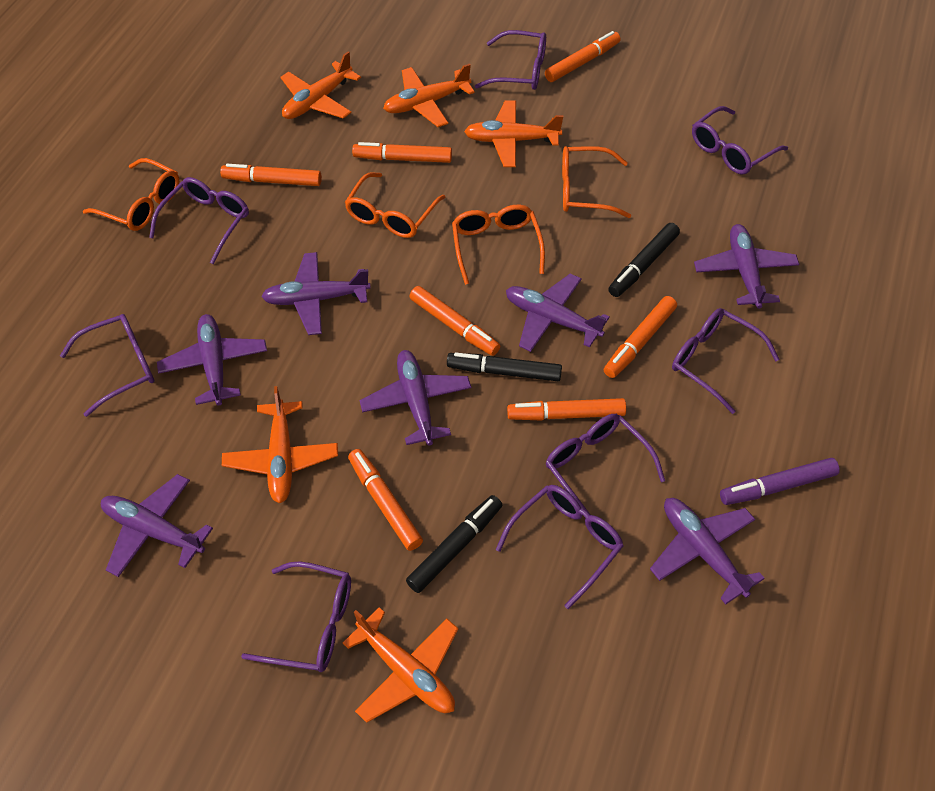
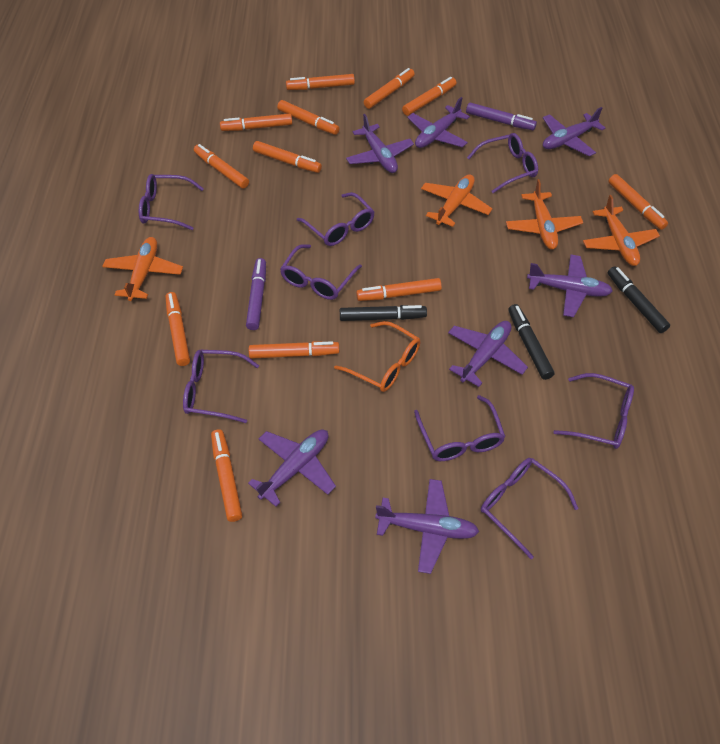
orange glasses: [83,158,179,231] [344,172,445,238] [452,205,545,285] [562,146,631,218] = 4 -> [334,321,420,392] = 1
orange marker: [220,164,322,186] [348,449,423,551] [352,142,452,163] [410,286,500,356] [507,398,626,420] [545,31,621,82] [604,296,677,378] = 7 -> [166,292,190,366] [194,144,249,189] [211,429,242,522] [220,114,292,131] [249,341,339,359] [253,141,322,173] [277,100,340,135] [286,74,355,90] [356,278,442,301] [364,68,415,109] [402,77,457,116] [608,174,668,230] = 12
orange plane: [222,386,338,503] [280,51,361,119] [343,607,458,723] [383,64,475,127] [464,101,563,167] = 5 -> [102,237,183,301] [421,174,493,227] [506,179,583,250] [583,195,660,266] = 4
purple marker: [720,458,840,505] = 1 -> [246,258,266,330] [466,103,537,130] = 2

